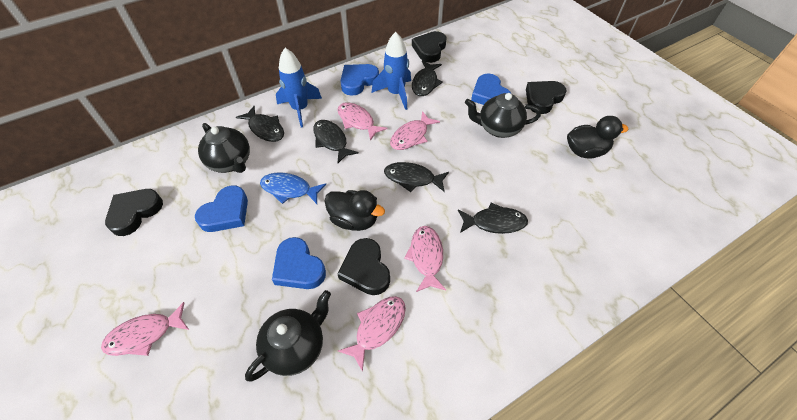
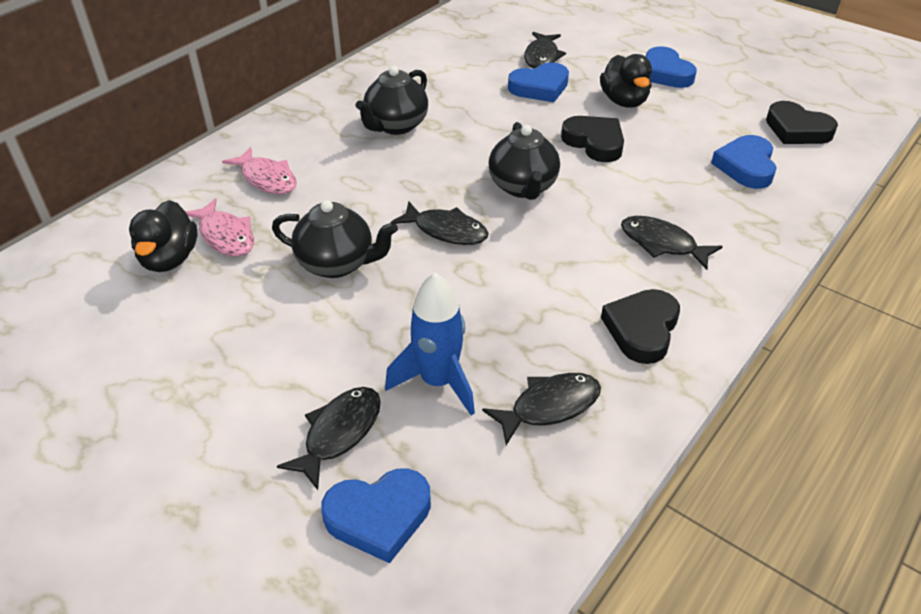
black heart: [105,189,163,236] [337,238,390,295] [412,31,447,63] [526,81,566,114] = 4 -> [561,116,624,162] [601,289,680,364] [766,101,838,144] = 3
blue fish: [260,173,326,204] = 1 -> none = 0
blue rocket: [276,48,322,127] [372,32,411,110] = 2 -> [385,273,475,416] = 1
pink fish: [101,302,189,356] [338,102,388,141] [338,296,406,372] [390,111,440,150] [404,226,446,292] = 5 -> [186,198,254,256] [222,147,297,194] = 2

